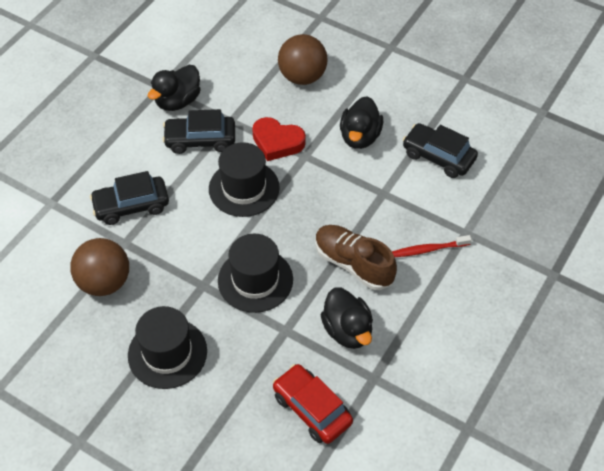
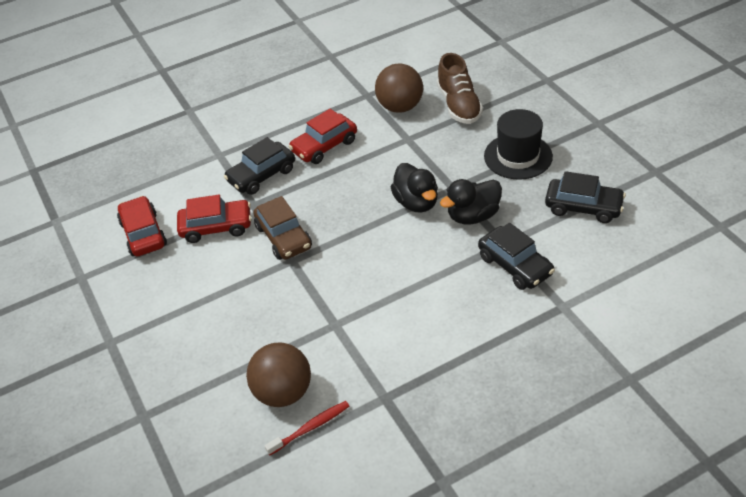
black duck: [148,65,201,111] [320,288,373,349] [340,96,383,149] = 3 -> [391,163,438,213] [440,179,502,225] = 2
black hat: [128,306,207,389] [209,142,280,217] [218,234,293,313] = 3 -> [484,109,553,180] = 1
brown car: none = 0 -> [254,196,312,260] = 1
red car: [273,364,353,444] = 1 -> [117,196,167,256] [177,195,252,243] [289,109,357,164] = 3
red heart: [252,117,306,161] = 1 -> none = 0

